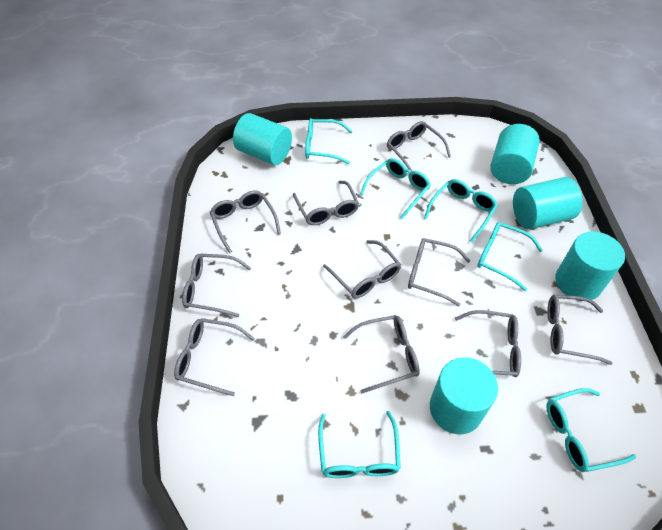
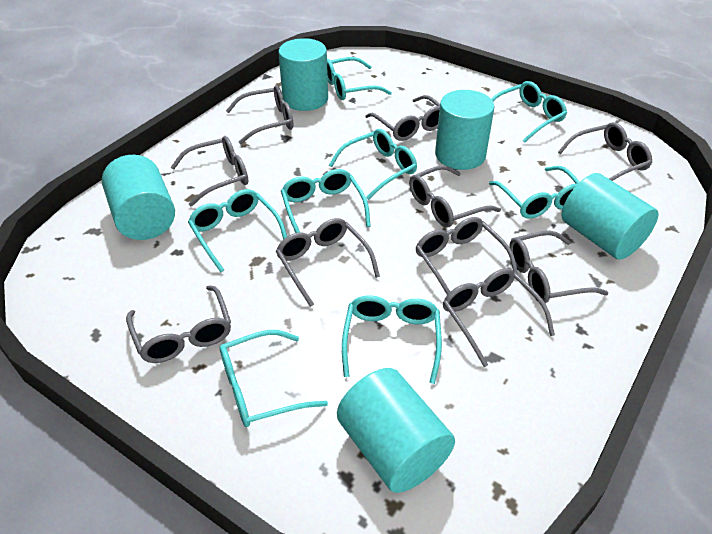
turquoise glasses: [305,118,353,164] [318,411,401,478] [360,158,431,219] [424,179,498,242] [477,222,543,291] [546,388,637,472] = 6 -> [188,189,287,272] [220,330,328,427] [281,169,371,233] [327,57,392,100] [329,129,417,200] [342,295,442,384] [489,166,580,219] [492,81,567,143] = 8

